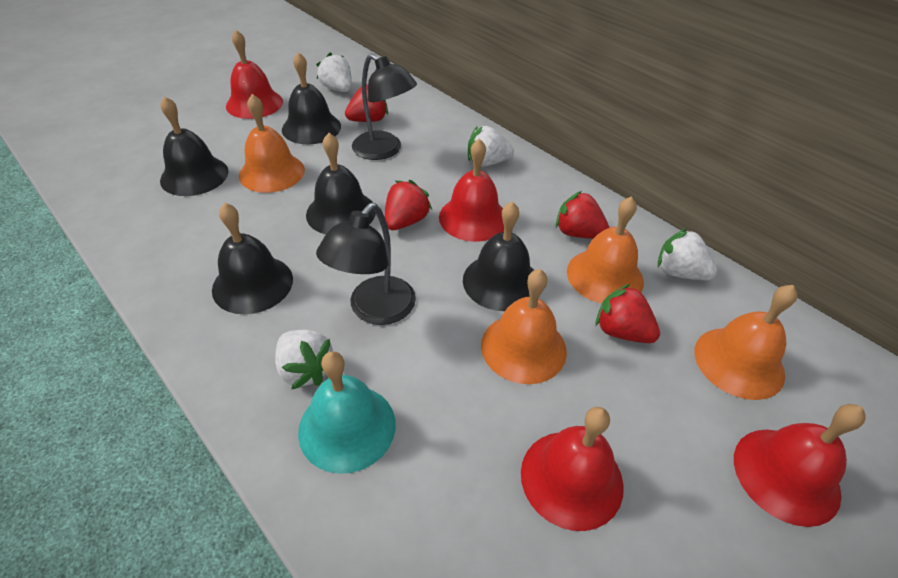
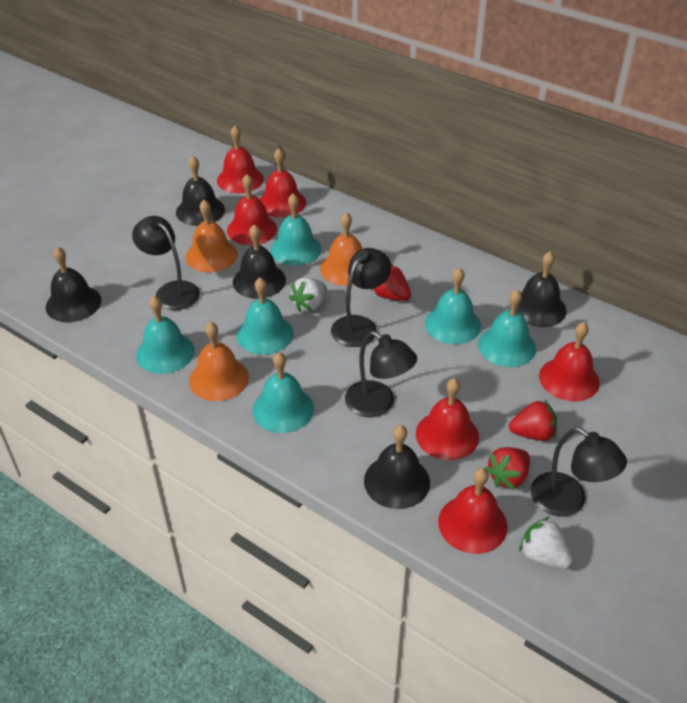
black lamp: [316,203,416,325] [352,54,417,160] = 2 -> [132,216,200,310] [331,248,391,347] [345,331,417,417] [530,427,627,517] = 4
orange bell: [239,94,305,193] [481,269,567,384] [567,196,644,304] [694,285,797,400] = 4 -> [186,200,238,272] [189,322,249,401] [320,212,362,286] = 3
red bell: [226,30,283,119] [439,139,504,242] [521,407,624,531] [734,404,866,527] = 4 -> [217,126,264,193] [227,174,277,245] [260,148,306,218] [416,378,479,460] [438,468,508,554] [539,322,600,402] = 6
red strawberry: [345,85,388,122] [385,180,432,230] [556,191,609,239] [595,284,660,343] = 4 -> [371,264,411,301] [484,447,530,490] [509,399,557,441] = 3
turquoise bell: [298,351,396,474] = 1 -> [136,296,195,374] [237,278,293,355] [253,352,314,433] [270,193,322,266] [425,268,481,344] [478,289,536,367] = 6
white strawberry: [275,330,333,389] [316,52,352,92] [468,126,514,167] [658,228,717,280] = 4 -> [289,277,327,312] [519,517,573,569] = 2

